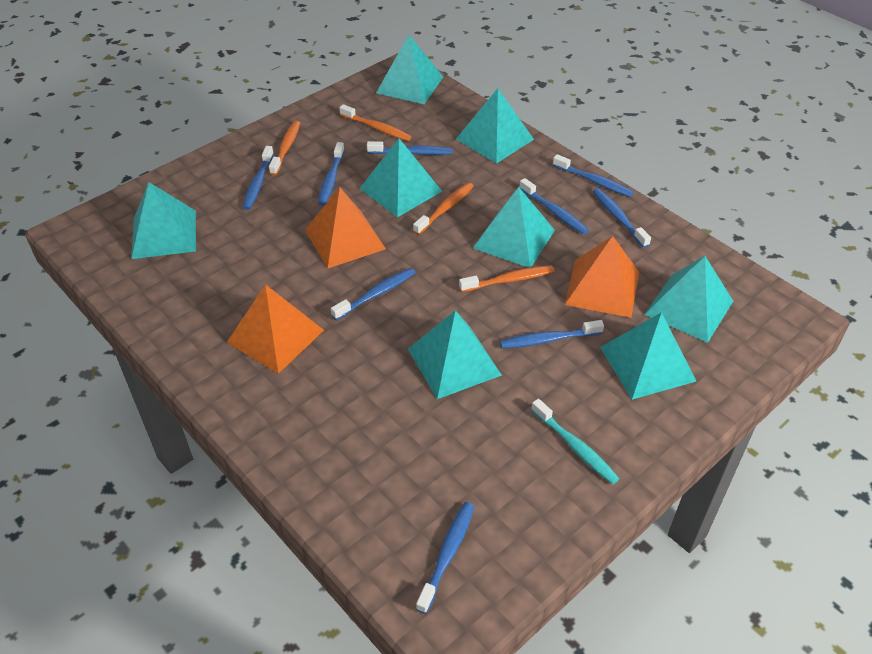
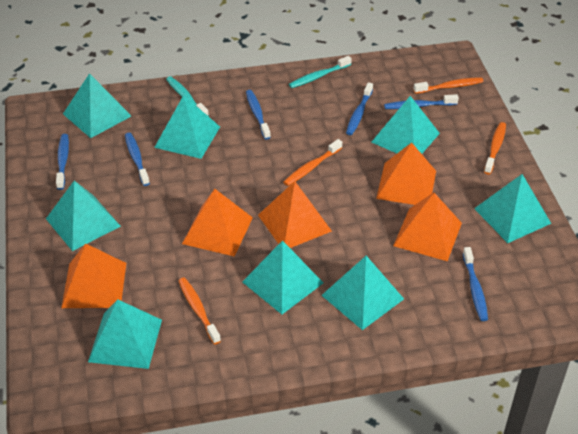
blue toothbrush: [243,146,274,210] [318,142,345,206] [331,268,415,320] [367,141,453,155] [416,502,474,614] [500,320,604,349] [519,178,589,235] [553,154,634,197] [593,188,651,248] = 9 -> [56,134,69,190] [125,133,150,186] [246,90,271,140] [346,82,373,135] [384,94,459,109] [463,247,488,321] = 6
orange pyramid: [226,284,324,374] [305,187,386,268] [564,236,639,318] = 3 -> [61,243,126,308] [182,189,253,257] [258,181,332,248] [376,143,436,205] [393,193,462,261] = 5
turquoise toothbrush: [531,399,620,484] = 1 -> [166,76,209,116] [289,56,352,88] = 2

